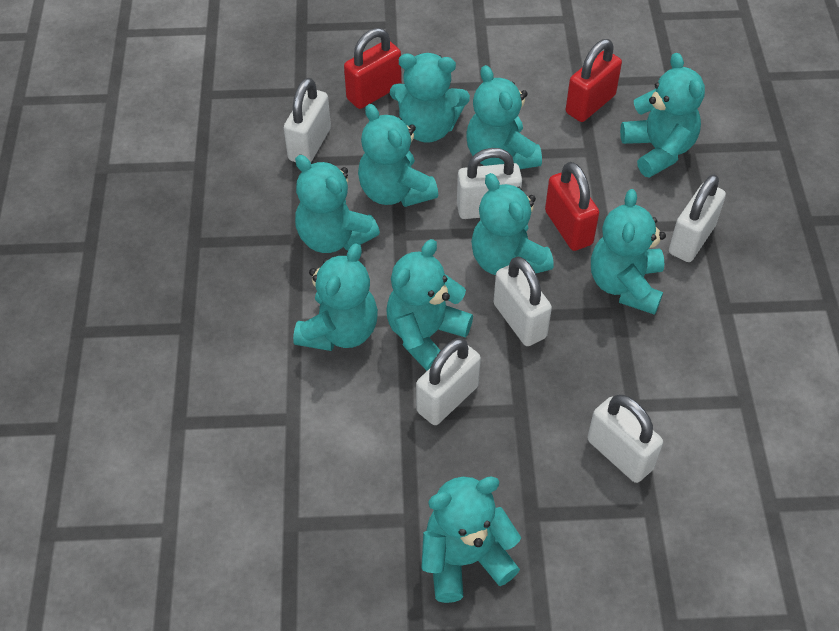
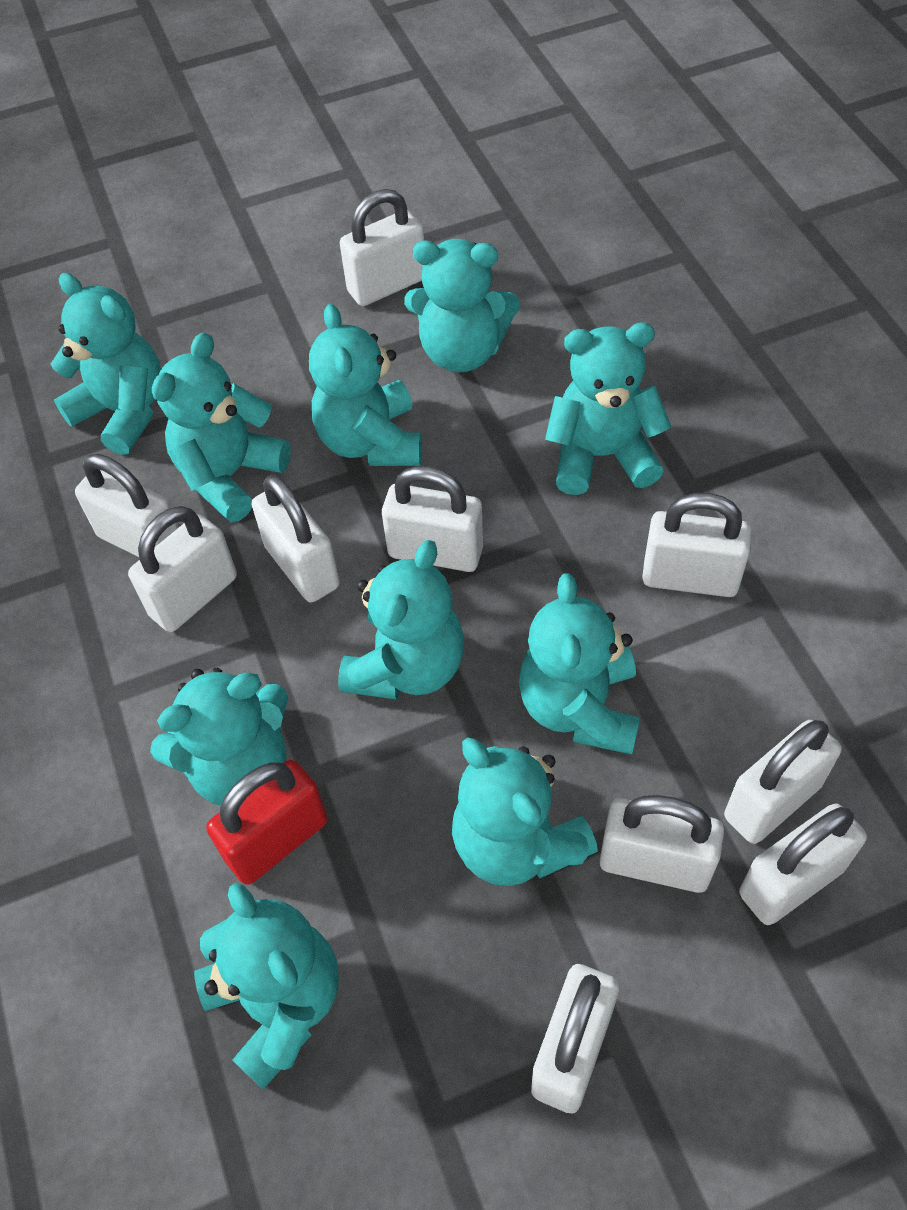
red padlock: [344,28,402,109] [545,162,599,251] [566,39,622,122] = 3 -> [206,760,328,885] = 1
white padlock: [284,78,331,162] [416,338,481,425] [457,148,522,219] [493,256,552,346] [587,395,663,483] [669,174,726,262] = 6 -> [75,454,179,557] [128,506,237,632] [252,475,340,603] [340,189,424,306] [382,466,483,572] [531,964,619,1114] [599,795,724,893] [642,493,752,597] [724,720,842,844] [739,803,867,925] = 10

